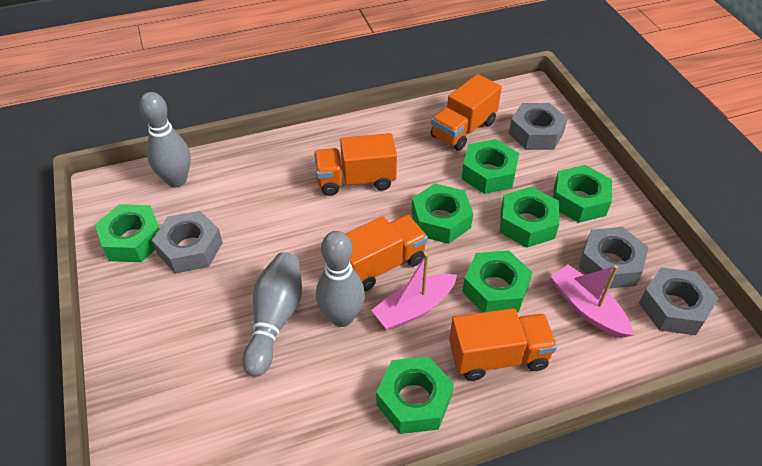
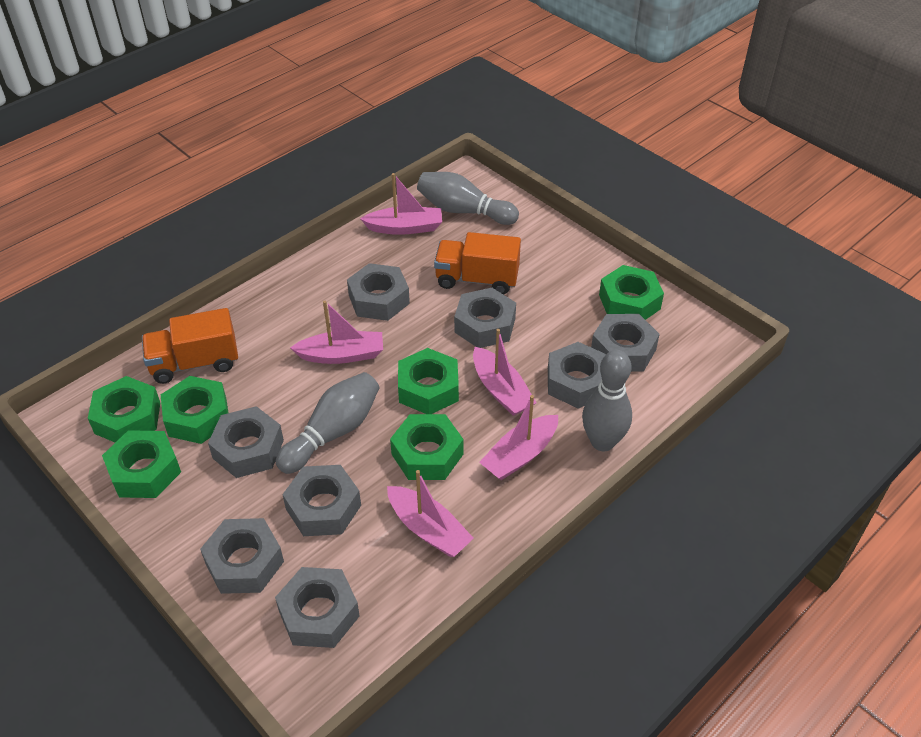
green nut: [95,204,160,262] [376,356,454,434] [411,183,473,244] [461,139,519,194] [462,250,532,312] [500,187,559,248] [553,165,612,223] = 7 -> [88,376,160,443] [102,430,181,498] [161,376,228,444] [390,414,463,480] [398,348,459,414] [599,265,664,320] = 6
grey nut: [152,211,223,273] [509,103,568,150] [578,227,649,289] [639,267,719,335] = 4 -> [200,518,284,594] [208,406,284,478] [275,567,360,648] [282,465,361,536] [347,263,410,321] [454,288,516,348] [548,342,606,409] [591,314,660,372] = 8
orange truck: [314,133,397,196] [345,215,428,291] [431,74,502,151] [449,308,557,381] = 4 -> [142,308,238,384] [434,232,521,295] = 2
pink boat: [371,253,457,330] [550,265,633,338] = 2 -> [290,301,383,364] [360,173,442,235] [387,470,474,557] [473,329,536,416] [479,395,558,480] = 5

